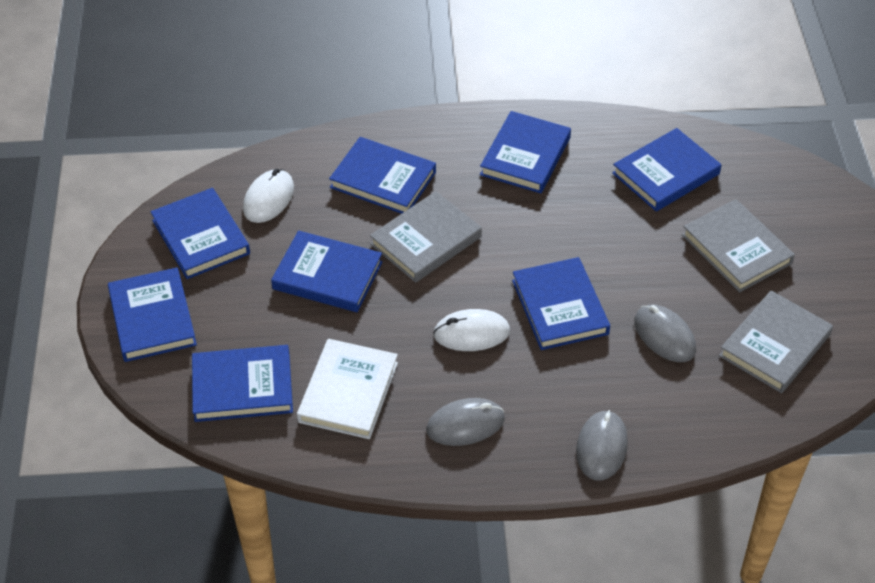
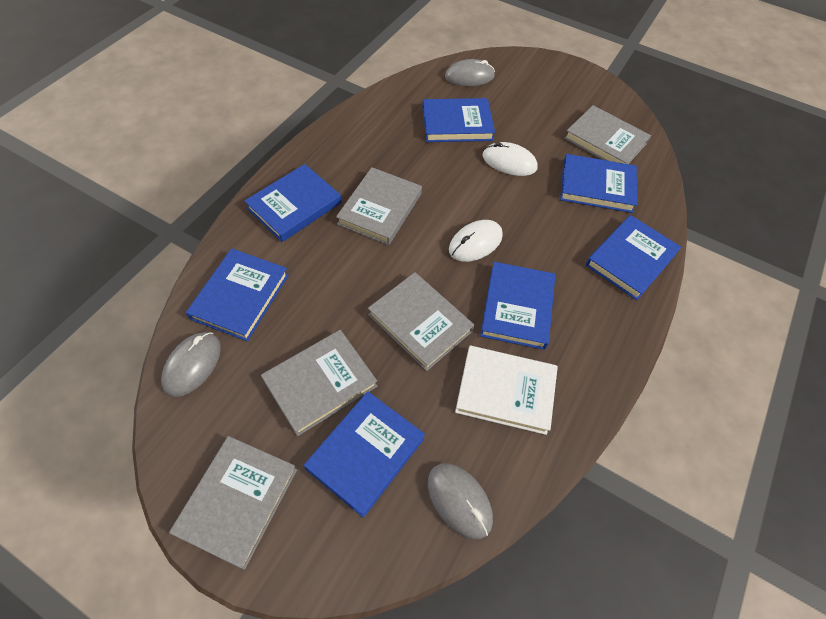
blue book: [108,267,197,362] [150,188,250,279] [192,345,293,422] [271,231,382,312] [329,137,436,214] [480,111,571,193] [512,257,610,350] [612,128,722,211] = 8 -> [186,248,289,341] [244,164,342,242] [304,392,425,518] [422,98,495,142] [480,262,555,350] [560,154,637,213] [586,215,681,300] = 7
grey book: [370,191,482,283] [682,199,795,292] [719,290,833,393] = 3 -> [169,436,297,570] [261,330,377,436] [336,167,422,245] [368,272,474,371] [564,105,651,164] = 5

